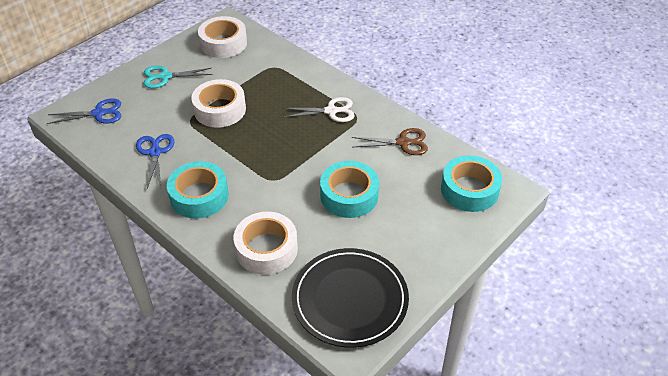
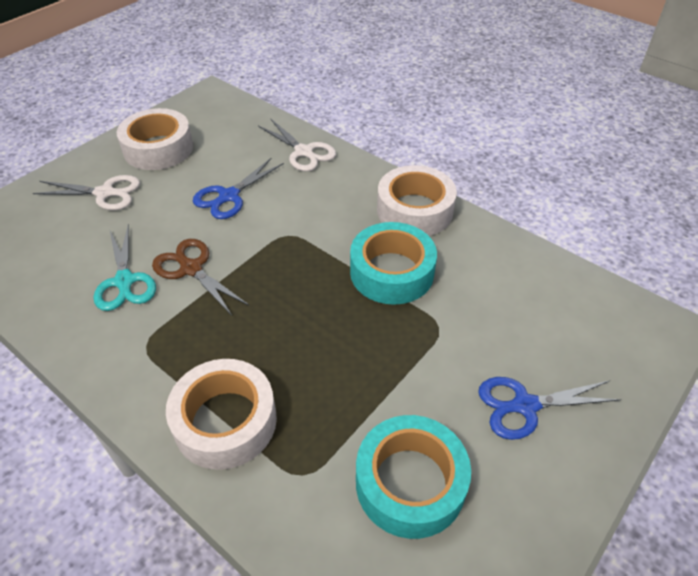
black plate: [292,248,409,348] = 1 -> none = 0
turquoise tape: [167,161,229,219] [320,161,379,218] [441,155,502,212] = 3 -> [350,222,437,305] [356,415,471,539] = 2
white scissors: [282,97,354,122] = 1 -> [33,175,140,210] [258,118,336,172] = 2

